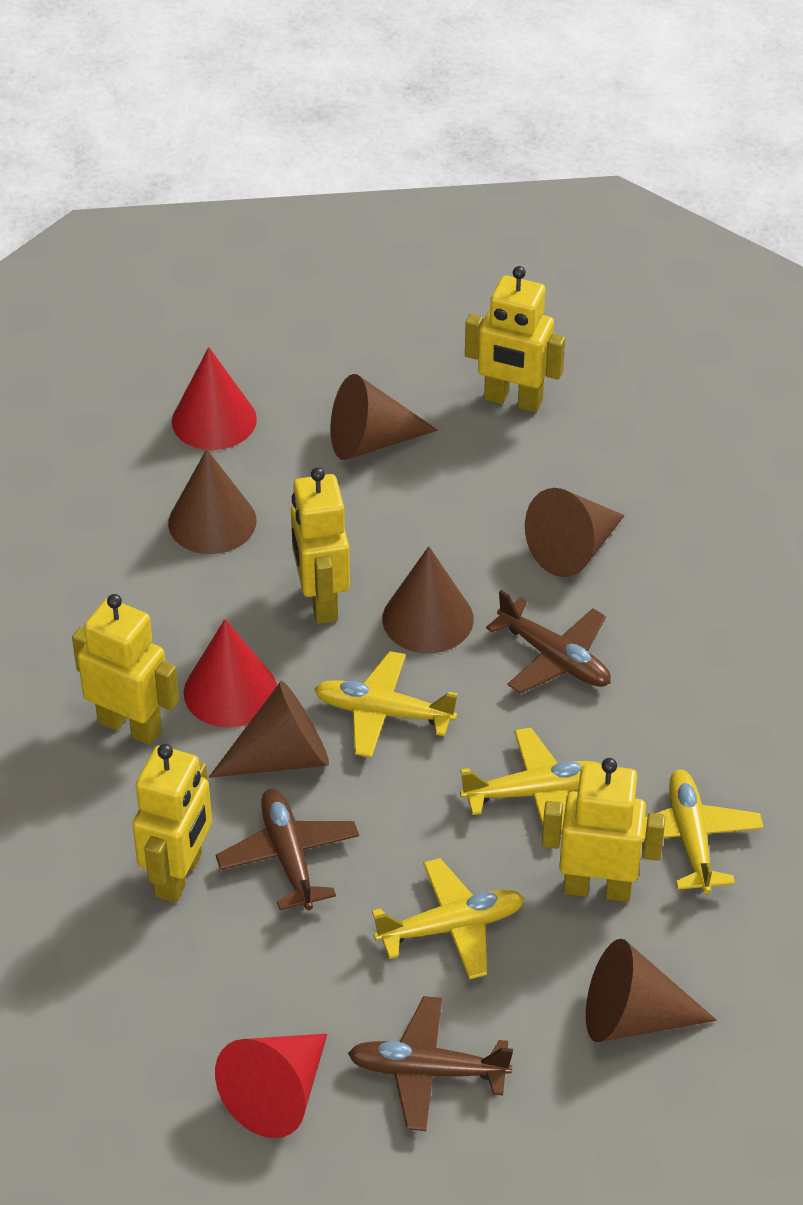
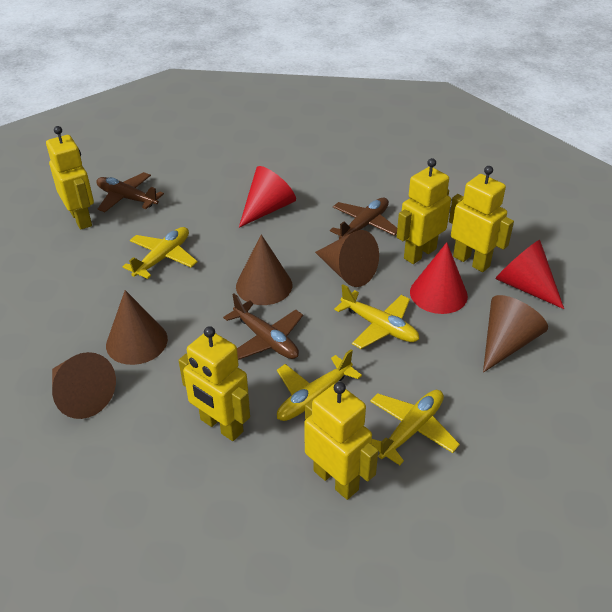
brown cone: [168,449,256,554] [209,681,329,778] [330,374,438,460] [382,546,474,653] [525,488,625,577] [586,939,717,1042] = 6 -> [52,352,116,419] [106,290,168,365] [236,234,292,305] [315,230,379,287] [483,295,548,373] = 5

